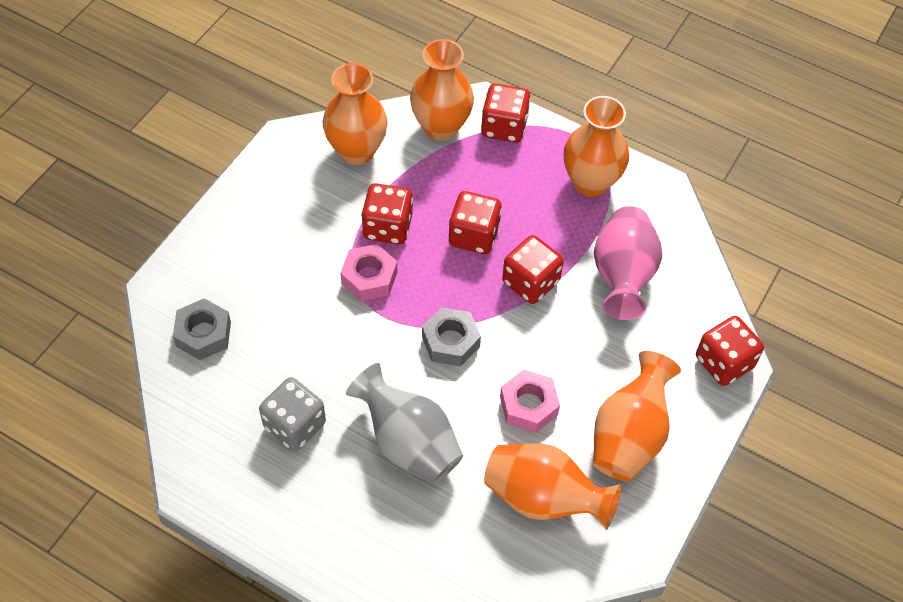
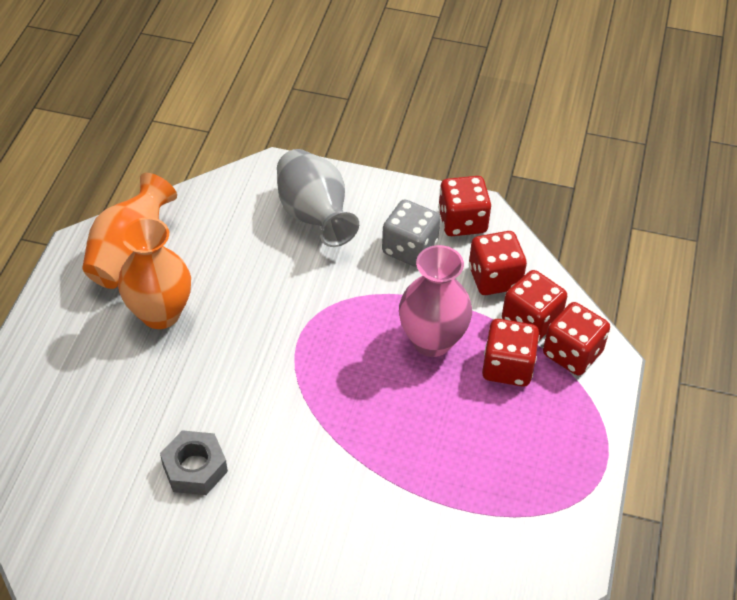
grey nut: [173,298,231,360] [422,307,481,366] = 2 -> [160,430,228,495] = 1
orange vase: [323,63,388,165] [410,39,474,141] [484,443,622,530] [564,96,629,197] [593,351,681,481] = 5 -> [82,173,177,289] [118,217,191,329] = 2
pink nut: [340,244,397,301] [500,370,560,433] = 2 -> none = 0

